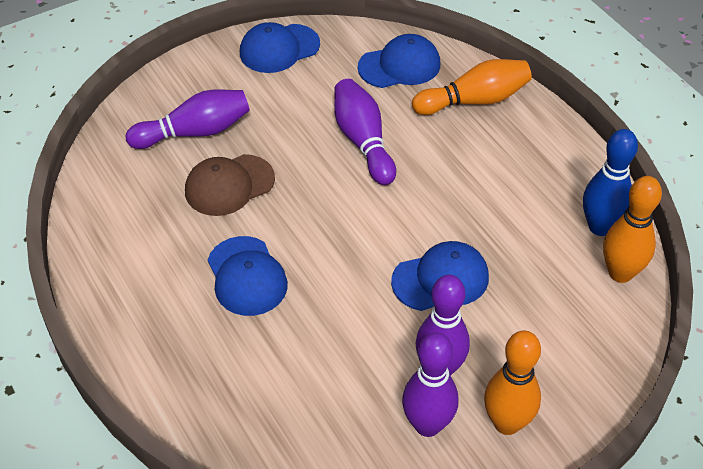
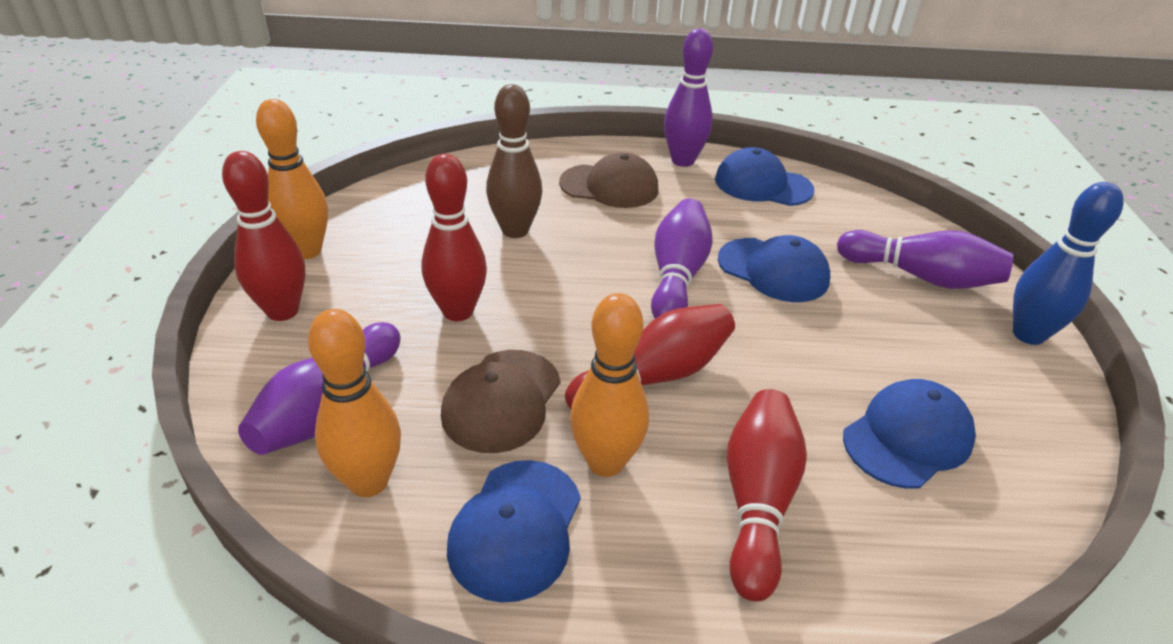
brown bowling pin: none = 0 -> [486,84,542,238] = 1
brown cap: [185,154,275,216] = 1 -> [441,350,560,453] [559,152,658,208] = 2
red bowling pin: none = 0 -> [222,151,305,321] [421,154,487,321] [565,304,735,409] [727,389,807,602] = 4

